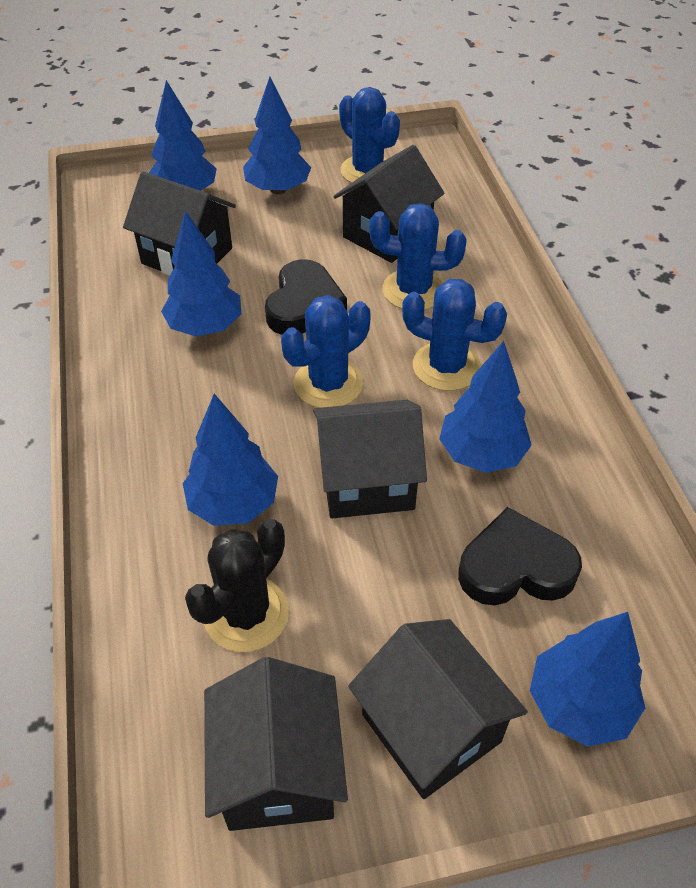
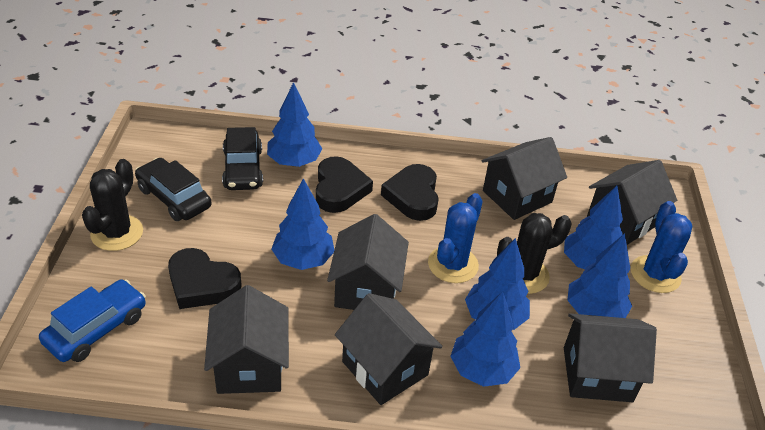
black cactus: [185,519,289,652] = 1 -> [82,159,143,251] [497,213,572,294] = 2
black car: none = 0 -> [135,158,211,221] [222,127,263,190] = 2
black heart: [265,259,347,335] [458,507,582,605] = 2 -> [168,248,241,309] [316,156,373,213] [381,164,439,221] = 3
black house: [123,171,236,276] [204,657,348,831] [313,400,427,519] [333,145,445,263] [348,619,528,799] = 5 -> [204,285,289,394] [327,214,409,310] [335,293,442,405] [482,137,567,220] [564,313,657,402] [587,160,677,245] = 6
blue cactus: [281,295,371,408] [339,87,400,183] [369,203,467,310] [402,279,507,391] = 4 -> [428,193,483,283] [631,201,692,293] = 2
blue car: none = 0 -> [39,279,146,362] = 1

